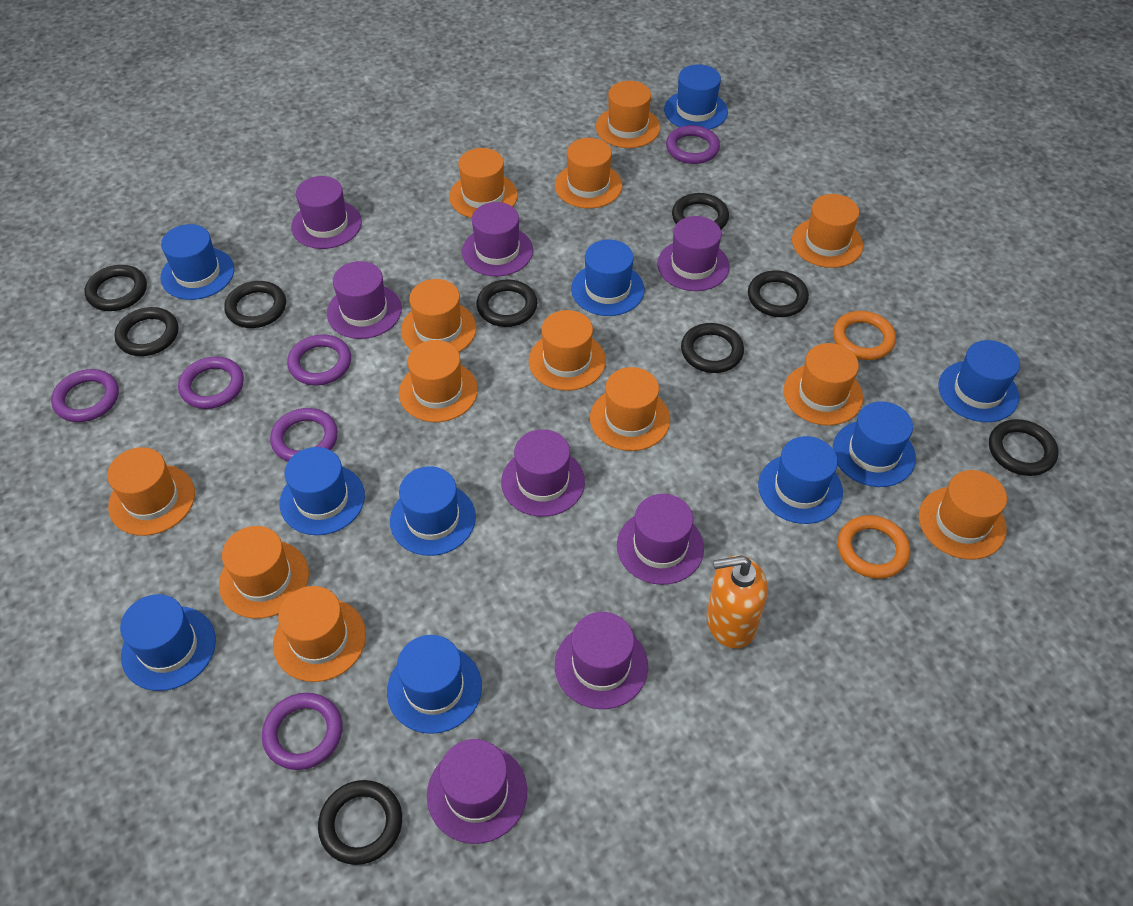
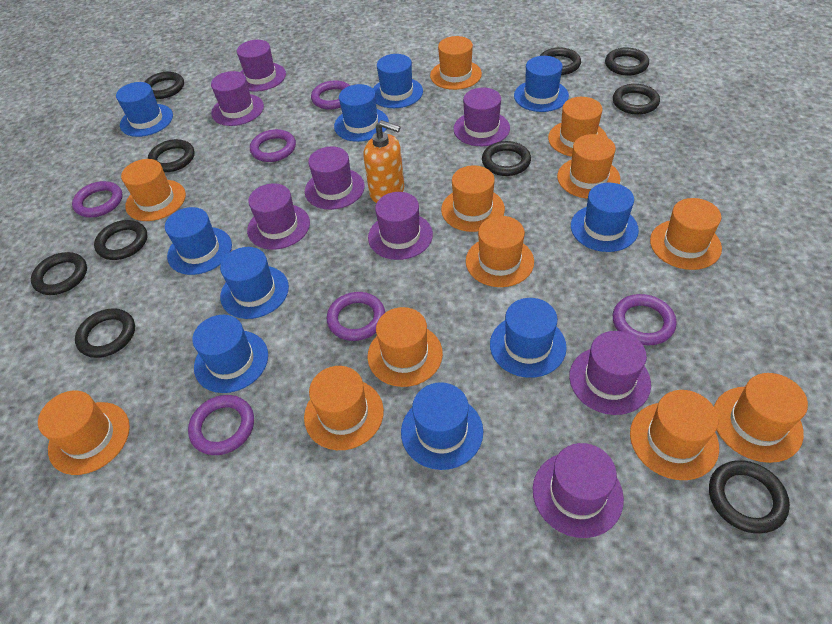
black ring: [85,265,147,311] [114,307,179,356] [224,281,286,328] [318,780,402,865] [476,279,537,327] [672,193,729,229] [681,323,744,373] [748,270,809,317] [989,419,1058,476] = 9 -> [31,252,87,295] [75,308,135,358] [94,220,147,260] [145,72,184,99] [148,139,195,172] [482,141,531,176] [540,47,581,75] [605,47,649,76] [613,84,660,115] [709,460,790,534] = 10
orange hat: [107,447,195,536] [219,526,309,619] [273,586,366,682] [399,340,478,422] [401,279,477,352] [449,148,518,218] [529,310,606,391] [555,138,622,208] [590,367,670,451] [596,81,660,148] [783,343,863,426] [792,194,863,268] [919,470,1007,560] = 13 -> [38,391,130,475] [121,159,186,221] [304,366,384,450] [368,307,443,387] [430,36,482,90] [441,165,505,232] [466,216,534,287] [548,97,607,157] [557,134,620,199] [630,390,719,480] [650,198,722,270] [714,373,808,463] = 12
orange ring: [833,311,896,360] [838,515,910,579] = 2 -> none = 0

